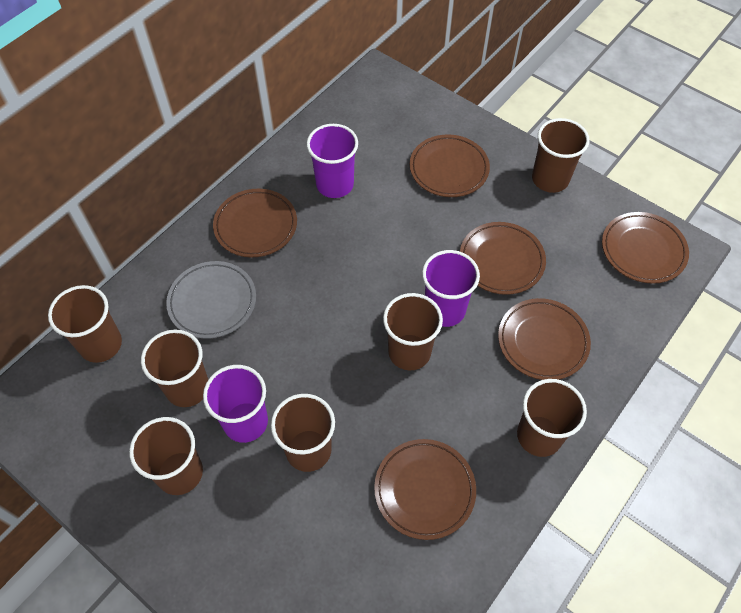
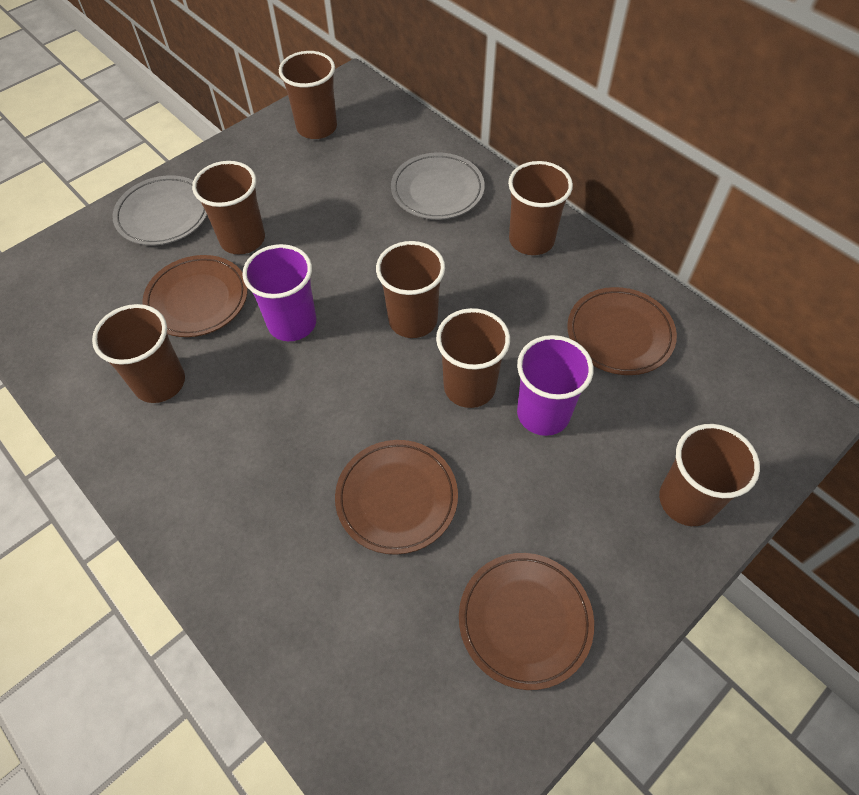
brown plate: [213,189,297,257] [374,439,476,540] [410,134,490,197] [460,222,546,295] [498,298,591,380] [602,212,689,284] = 6 -> [142,255,248,337] [335,440,458,555] [459,553,594,690] [567,287,677,375] = 4
grey plate: [166,261,256,339] = 1 -> [112,175,207,246] [391,152,485,220] = 2
purple cup: [203,365,268,443] [306,124,358,198] [422,250,480,327] = 3 -> [242,244,316,341] [517,335,593,436] = 2

